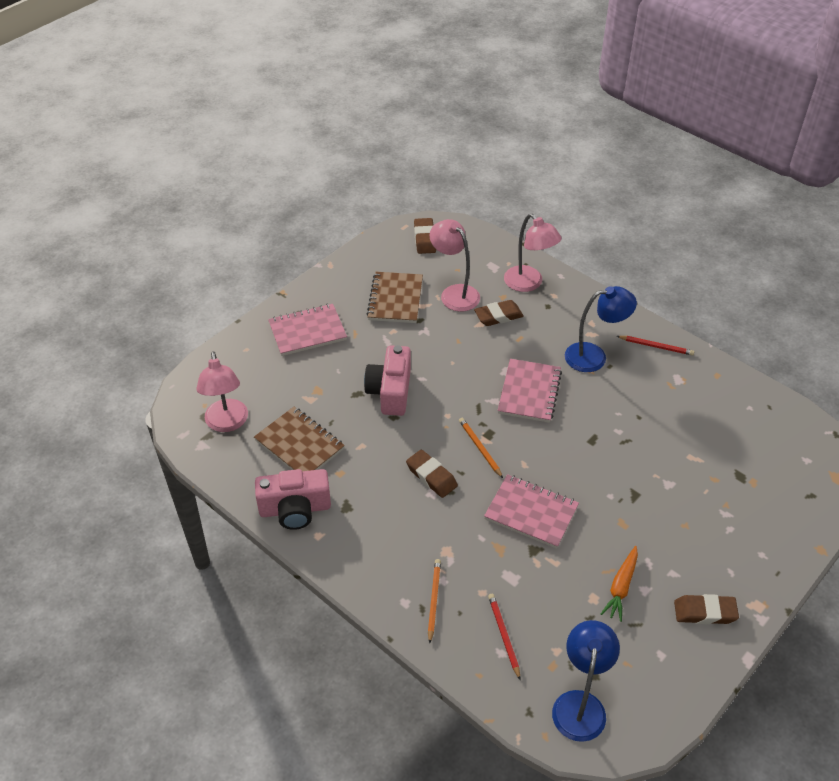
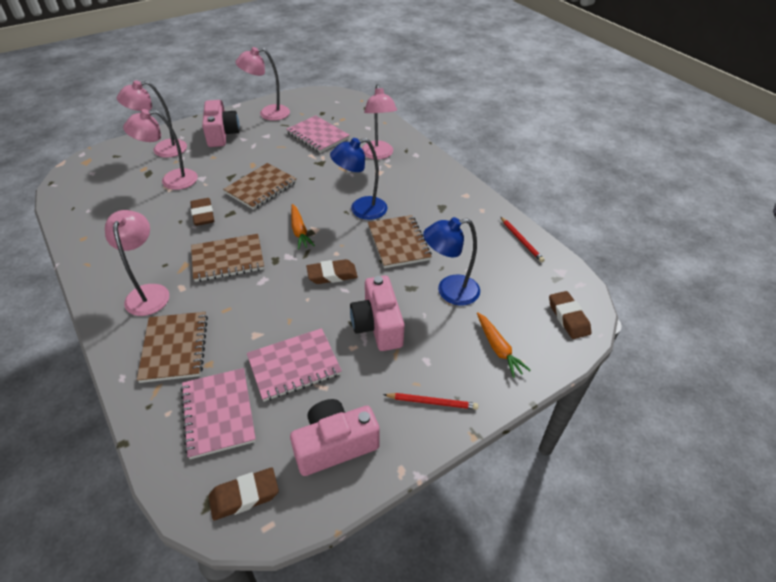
brown notebook: [254,407,345,471] [367,272,423,323] = 2 -> [137,312,208,383] [191,234,264,282] [223,163,297,210] [368,215,432,268] = 4
orange carrot: [601,546,638,622] = 1 -> [291,204,315,250] [477,312,531,378] = 2
orange pencil: [428,559,441,643] [459,418,503,478] = 2 -> none = 0
pink camera: [255,469,331,530] [364,345,411,416] = 2 -> [202,100,240,147] [290,399,380,476] [350,276,405,351] = 3
pink lamp: [196,351,248,432] [430,219,480,312] [504,214,562,292] = 3 -> [105,210,169,316] [117,80,187,158] [123,109,198,190] [235,47,290,121] [362,84,397,160] = 5

